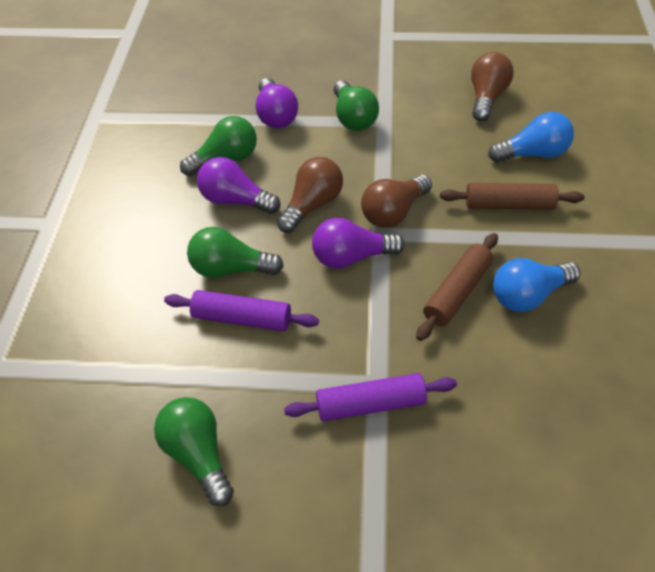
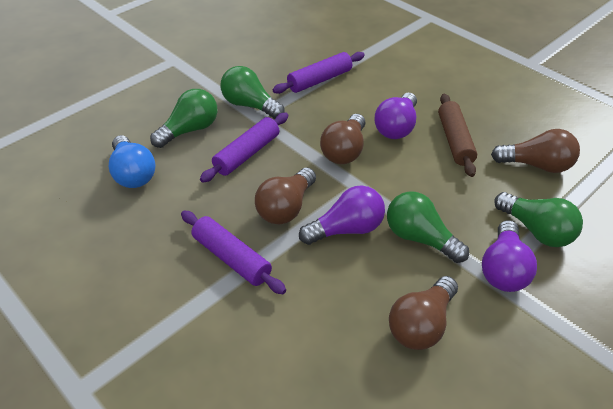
blue light bulb: [488,112,574,162] [493,258,580,312] = 2 -> [109,135,156,188] = 1
brown light bulb: [277,157,343,233] [361,175,432,228] [471,52,514,122] = 3 -> [255,167,316,224] [320,114,365,164] [389,276,458,350] [491,129,580,173] = 4
brown rolling pin: [416,233,498,341] [440,183,585,210] = 2 -> [438,94,477,177] = 1
purple rolling pin: [164,290,319,331] [284,373,457,421] = 2 -> [181,210,286,294] [200,113,288,183] [273,52,365,94] = 3

